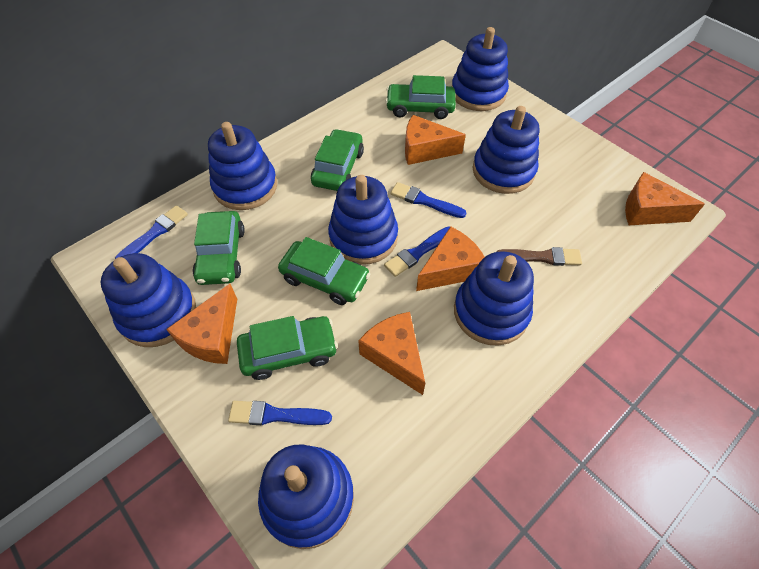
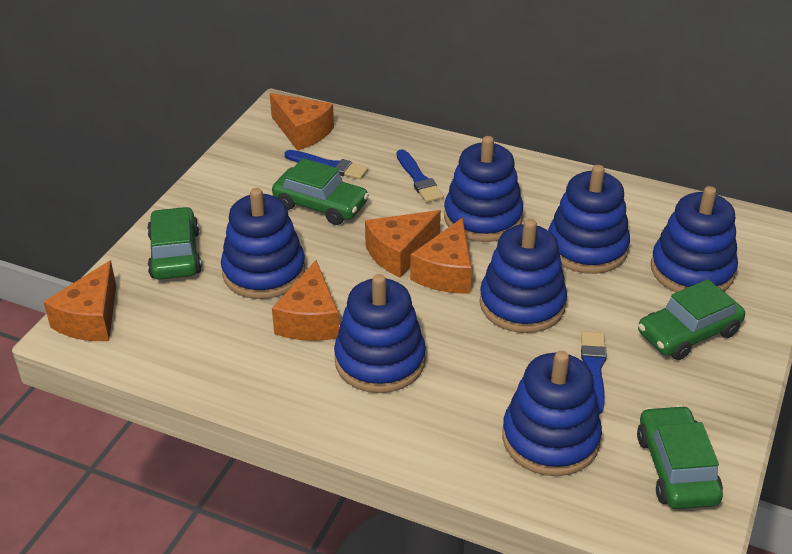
blue brush: [115,205,188,259] [228,401,332,425] [384,226,450,277] [390,182,466,218] = 4 -> [284,150,368,180] [397,149,444,203] [581,331,607,414] = 3
brown brush: [496,247,582,266] = 1 -> none = 0
green car: [193,211,245,285] [237,316,338,380] [278,237,370,305] [311,129,364,191] [385,75,456,119] = 5 -> [147,207,202,280] [272,158,369,225] [637,405,723,509] [638,279,745,360] = 4

